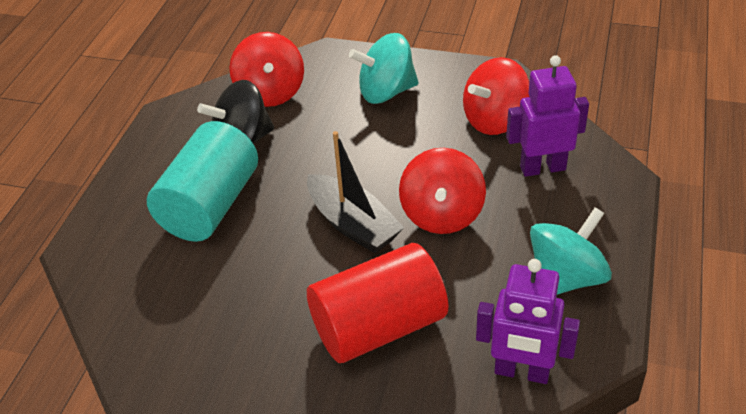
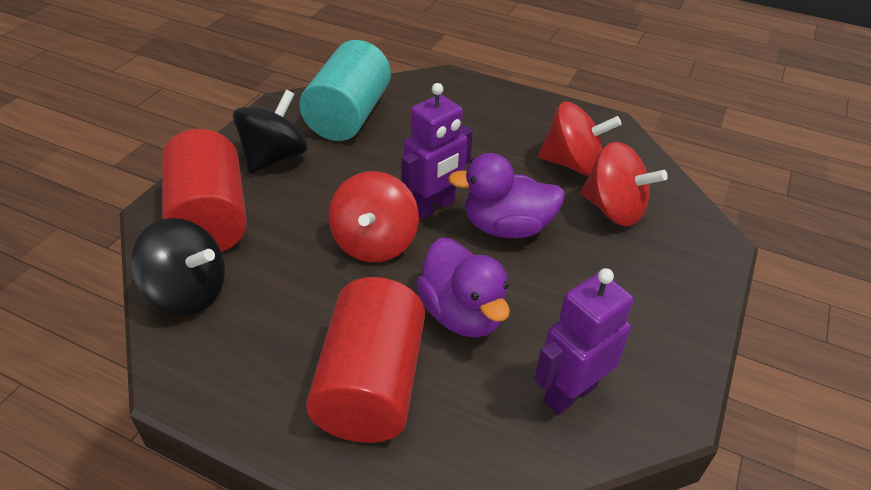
black boat: [307,131,404,253] = 1 -> none = 0
black spinning top: [197,80,274,144] = 1 -> [131,218,225,315] [233,90,308,174] = 2
purple duck: none = 0 -> [416,238,510,338] [448,153,565,238] = 2
red cylinder: [307,243,448,363] = 1 -> [162,129,247,252] [306,277,425,443] = 2
turquoise spinning top: [349,33,419,104] [530,207,612,295] = 2 -> none = 0

